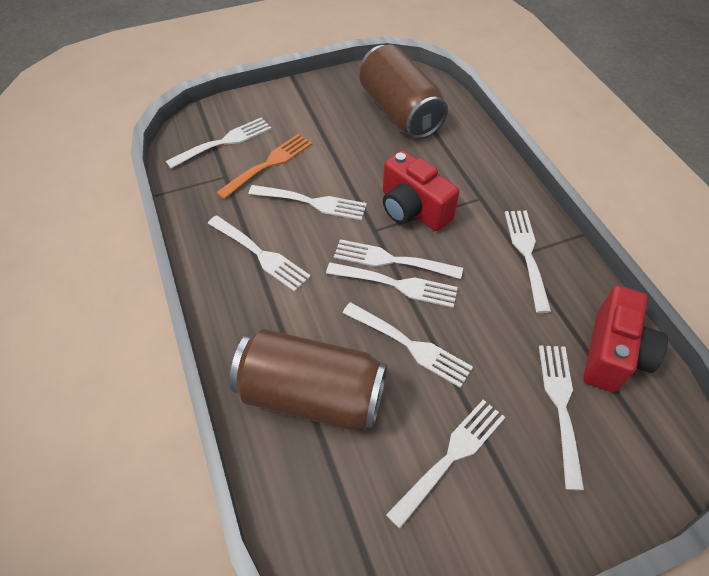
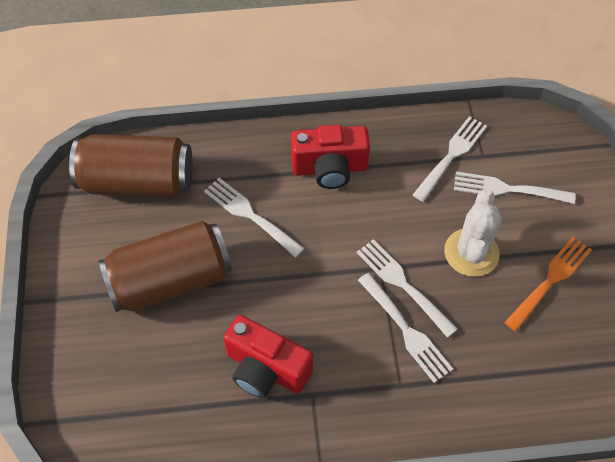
white cactus: none = 0 -> [444,189,502,277] = 1
white fork: [166,117,271,169] [208,215,311,292] [248,185,367,220] [326,262,458,308] [334,239,463,279] [342,302,473,388] [386,400,505,529] [505,210,551,313] [539,345,584,491] = 9 -> [204,178,305,258] [357,239,458,338] [358,273,453,383] [413,116,487,202] [454,172,576,204] = 5

